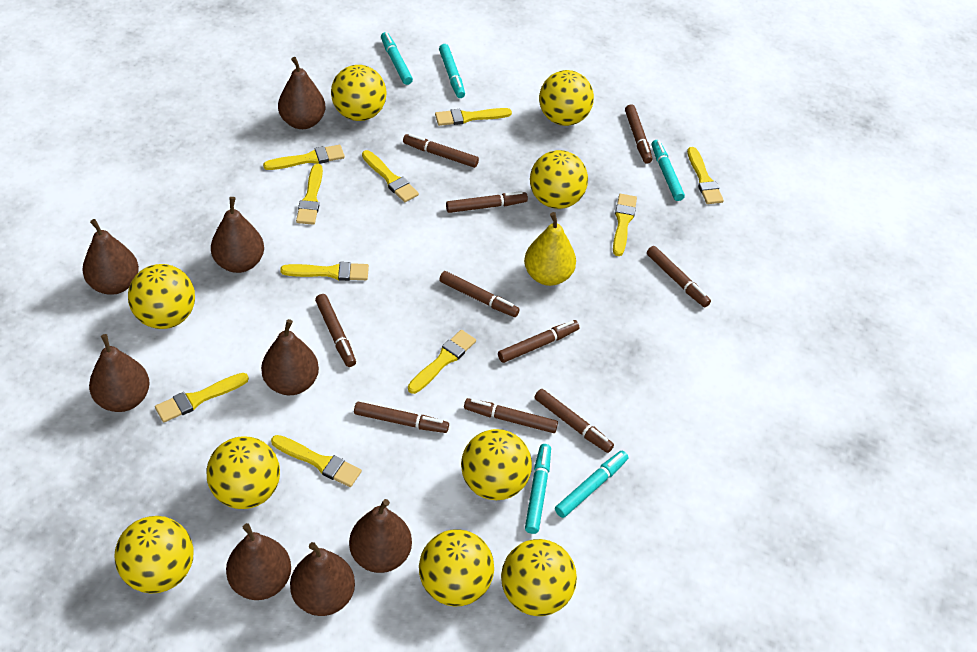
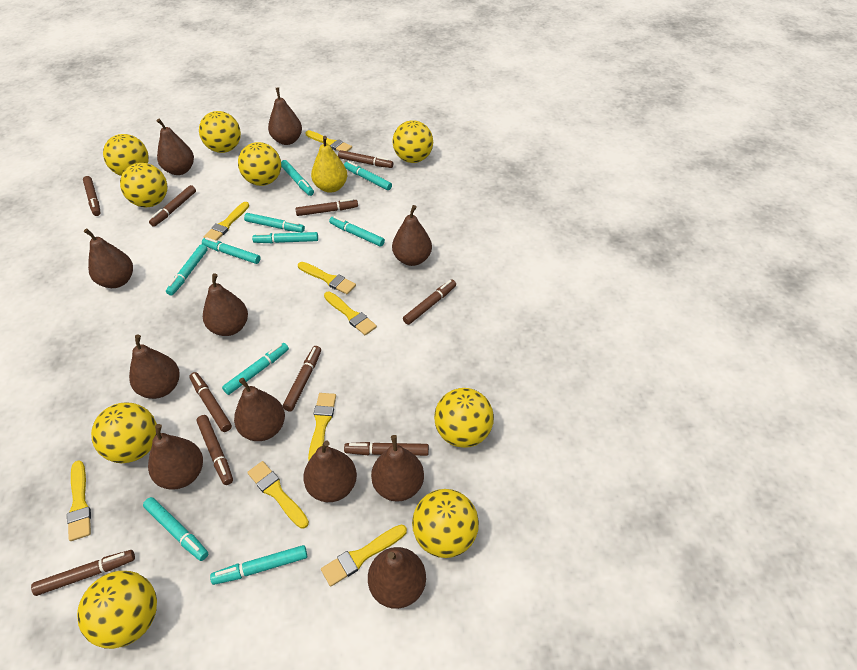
brown pear: [83,219,139,295] [89,334,150,412] [211,197,264,273] [226,523,291,600] [261,319,319,395] [278,57,325,129] [290,542,355,616] [349,499,412,573] = 8 -> [84,228,133,288] [129,335,180,399] [148,424,203,490] [157,119,194,175] [203,273,248,336] [234,378,285,441] [268,88,302,145] [303,440,357,502] [368,547,426,609] [371,435,424,502] [392,205,432,266] = 11
turquoise marker: [381,32,413,85] [439,44,465,98] [525,444,551,534] [555,451,628,518] [652,140,685,201] = 5 -> [143,497,208,561] [166,244,208,296] [202,237,260,264] [210,545,307,585] [222,343,289,395] [244,213,305,233] [252,232,318,243] [281,160,314,196] [329,216,385,247] [344,161,392,190] = 10
yellow brush: [155,373,249,422] [263,145,345,170] [271,435,362,487] [280,262,369,281] [296,164,323,225] [362,150,419,202] [408,330,476,394] [435,108,512,126] [613,194,637,256] [687,147,724,204] = 10 -> [67,461,91,541] [204,202,249,241] [247,461,309,529] [298,262,356,294] [305,130,352,152] [308,393,336,461] [321,524,407,587] [324,292,377,335] = 8

